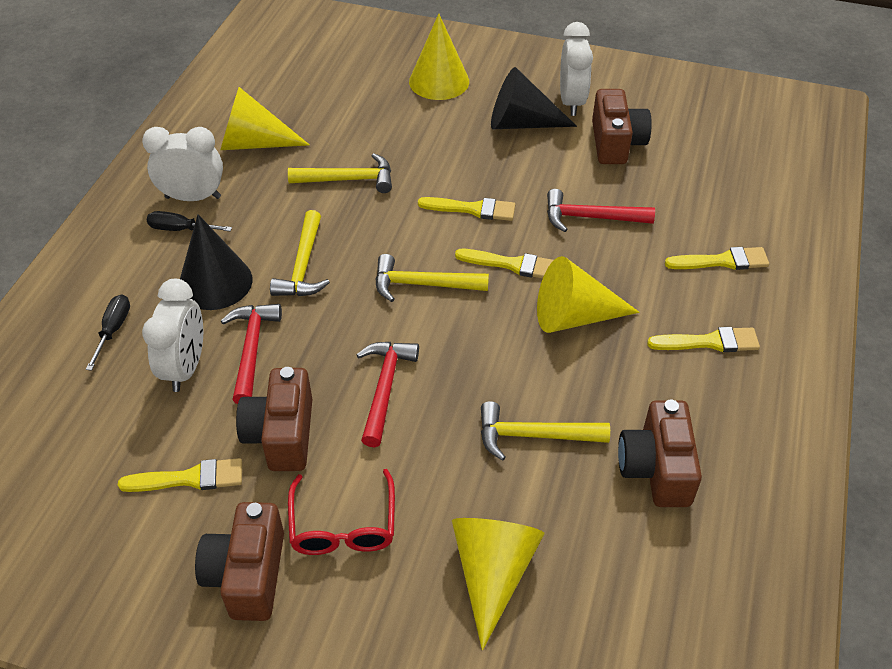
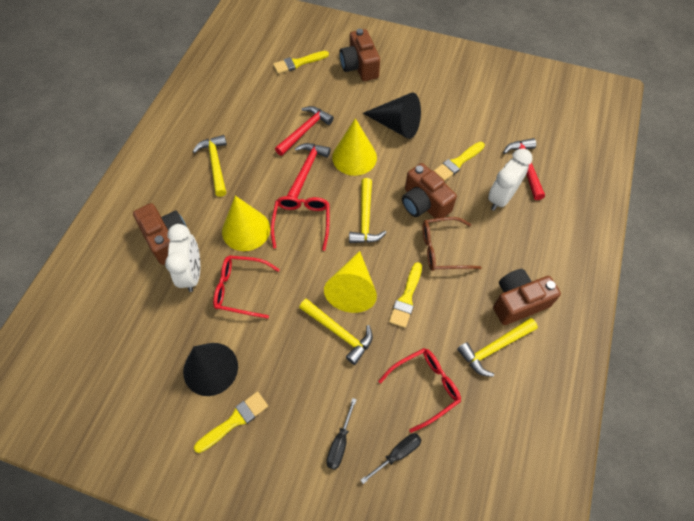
brown glasses: none = 0 -> [423,217,482,271] = 1
red glasses: [288,469,395,555] = 1 -> [213,255,280,319] [271,196,330,251] [378,348,461,433] = 3
white clock: [142,127,223,201] [142,279,203,392] [560,22,593,116] = 3 -> [165,224,200,292] [488,148,532,211] = 2
yellow brush: [118,458,242,492] [418,197,516,221] [455,249,554,279] [647,327,760,352] [665,247,769,270] = 5 -> [194,392,268,453] [273,51,329,74] [389,262,422,328] [434,142,485,181] = 4
yellow cone: [221,87,310,150] [409,14,469,100] [452,518,545,650] [537,256,640,333] = 4 -> [222,196,270,251] [324,251,377,313] [332,118,377,176] = 3

